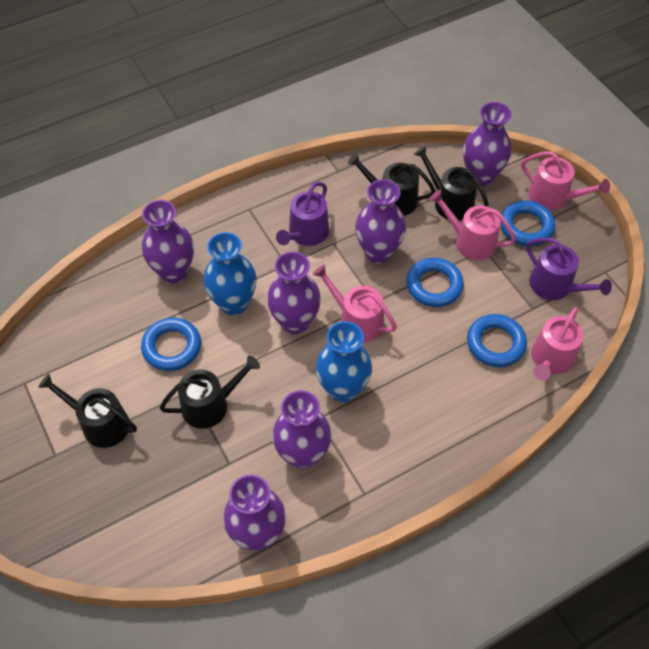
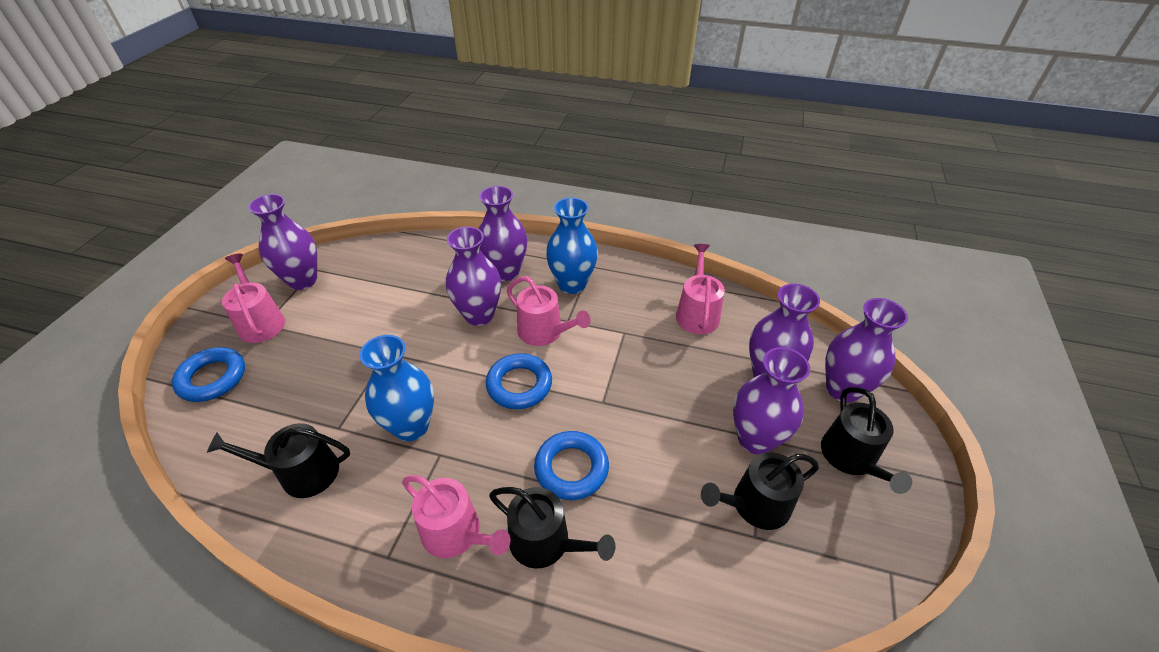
blue ring: [141,317,201,371] [406,258,464,307] [467,314,527,367] [501,200,555,246] = 4 -> [172,347,245,402] [486,353,552,409] [534,431,609,500] = 3
purple watering can: [276,182,329,246] [526,238,612,300] = 2 -> none = 0

